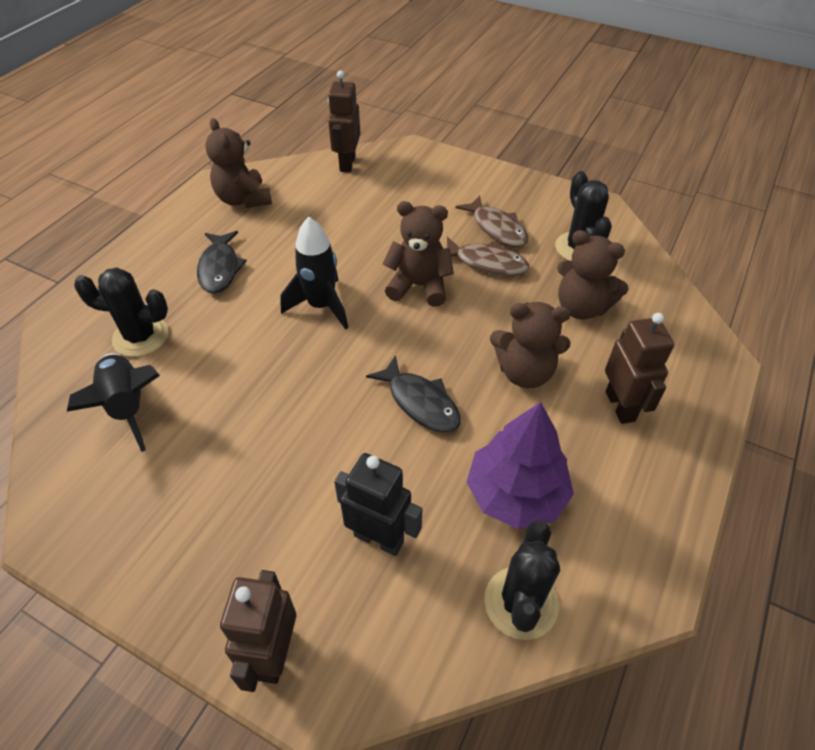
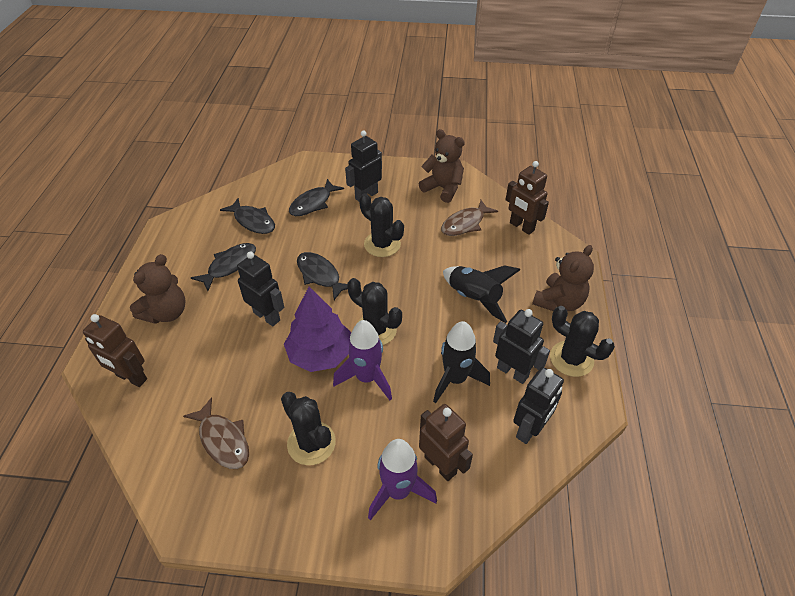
black cactus: [74,267,169,357] [484,520,560,640] [555,171,612,261] = 3 -> [281,392,336,465] [347,278,402,345] [359,193,404,257] [550,306,615,377] = 4
black fish: [197,231,247,294] [366,355,461,432] = 2 -> [191,243,256,291] [220,198,275,234] [289,179,344,216] [297,252,348,300] = 4
black robot: [334,453,422,556] = 1 -> [237,251,284,326] [345,130,382,201] [493,309,550,384] [513,367,564,444] = 4
brown teddy bear: [205,118,272,208] [383,201,454,307] [490,302,571,388] [557,230,629,320] = 4 -> [130,254,186,324] [419,129,465,203] [532,245,594,311] = 3
purple rocket: none = 0 -> [333,320,392,400] [368,439,437,520] = 2

